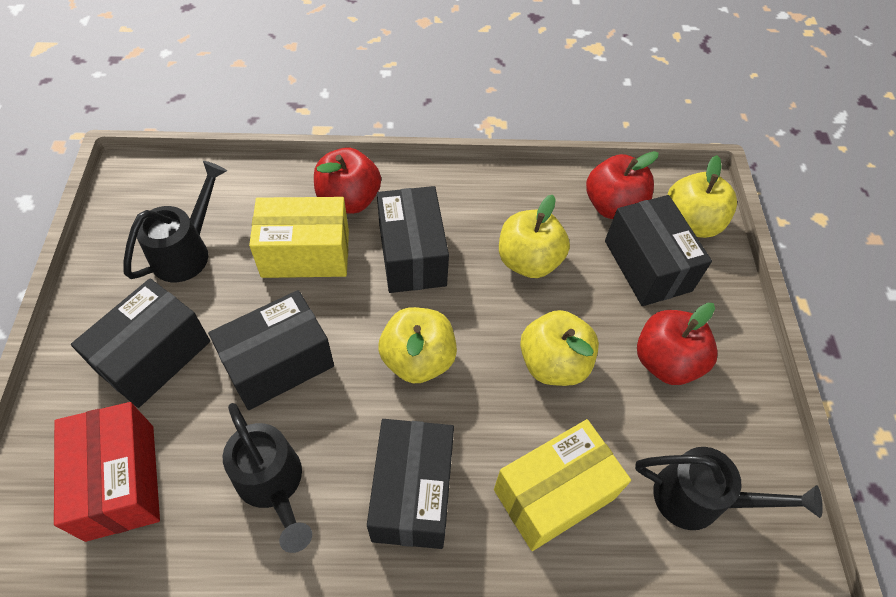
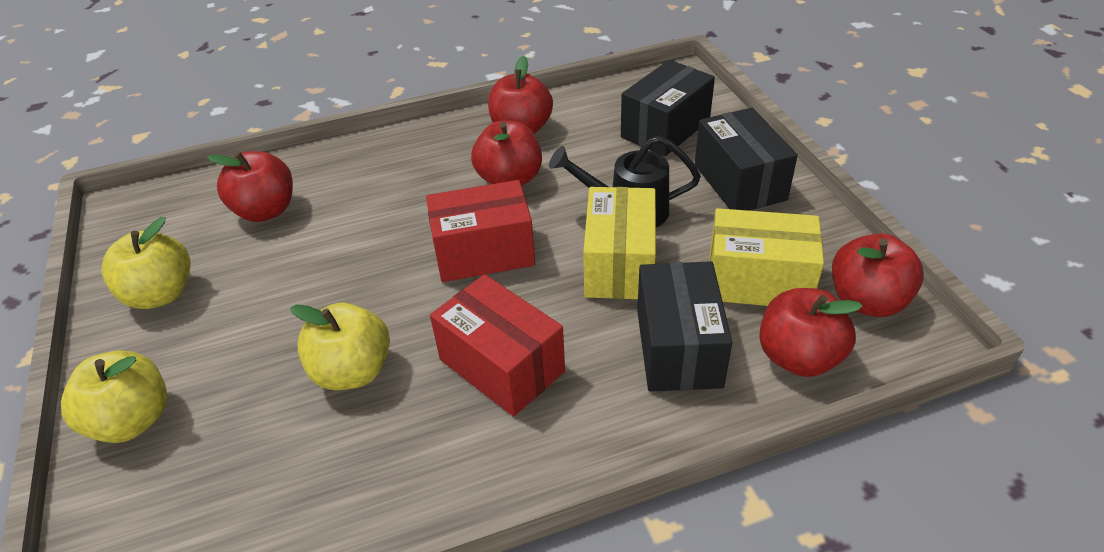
black box: [71,278,210,408] [208,290,334,410] [367,419,454,549] [377,186,449,293] [605,195,712,306] = 5 -> [621,60,715,157] [637,261,732,392] [695,108,798,211] = 3
black watering can: [123,161,227,282] [222,403,312,553] [635,447,823,530] = 3 -> [549,135,701,227] = 1
red apple: [314,147,381,214] [586,151,659,219] [637,303,718,385] = 3 -> [207,151,293,222] [471,120,542,186] [488,56,553,134] [759,288,863,377] [832,233,924,317] = 5
red box: [54,402,160,542] = 1 -> [426,180,535,282] [430,274,565,417] = 2
yellow apple: [378,307,457,383] [499,195,570,278] [520,310,599,386] [667,155,737,238] = 4 -> [61,350,167,443] [102,217,191,309] [290,303,390,390] = 3

